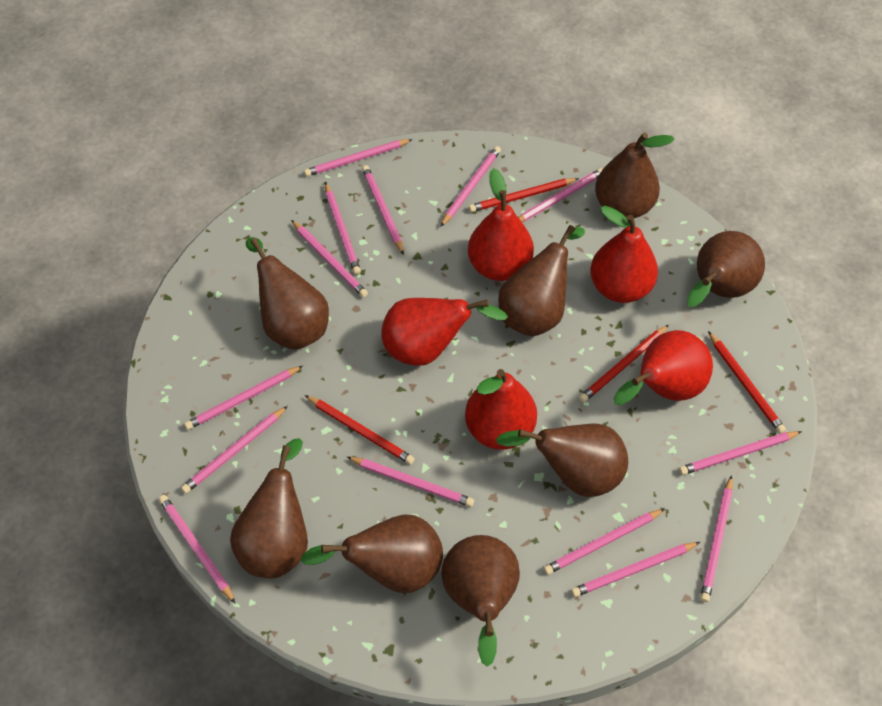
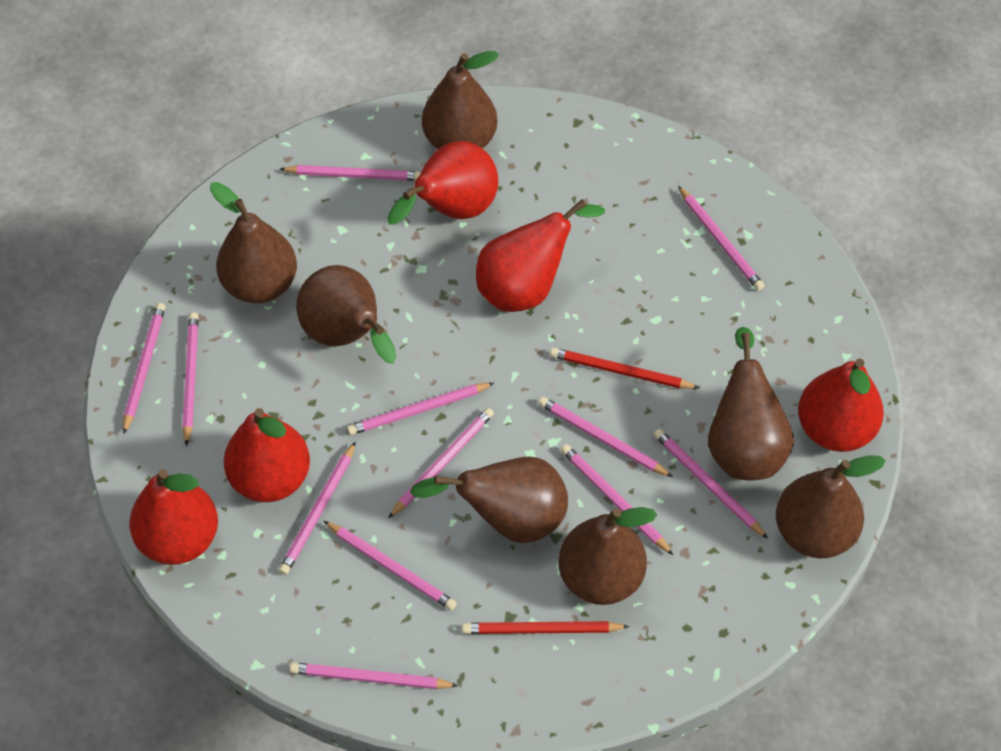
brown pear: [230,438,308,578] [246,237,329,350] [301,515,443,593] [441,535,520,667] [496,424,628,497] [498,225,585,337] [595,132,675,218] [687,231,765,307] = 8 -> [210,182,297,303] [296,265,396,364] [410,457,568,543] [422,51,499,149] [558,507,657,605] [708,327,794,480] [776,455,886,558] = 7
pink pencil: [159,495,236,604] [181,406,288,494] [184,366,303,430] [291,220,368,298] [304,139,413,177] [325,182,361,275] [347,457,474,507] [362,165,404,255] [440,146,501,227] [518,168,603,222] [544,509,665,575] [571,542,700,597] [679,431,802,475] [700,475,733,602] = 14 -> [123,303,166,434] [182,312,199,446] [279,441,356,575] [280,165,421,181] [290,662,458,689] [324,521,457,611] [347,383,494,435] [388,408,494,518] [538,397,673,477] [561,444,673,555] [653,429,768,539] [678,186,764,291] = 12
red pencil: [305,395,415,465] [469,178,579,212] [579,325,669,403] [708,331,786,434] = 4 -> [462,621,630,634] [550,347,699,389] = 2

